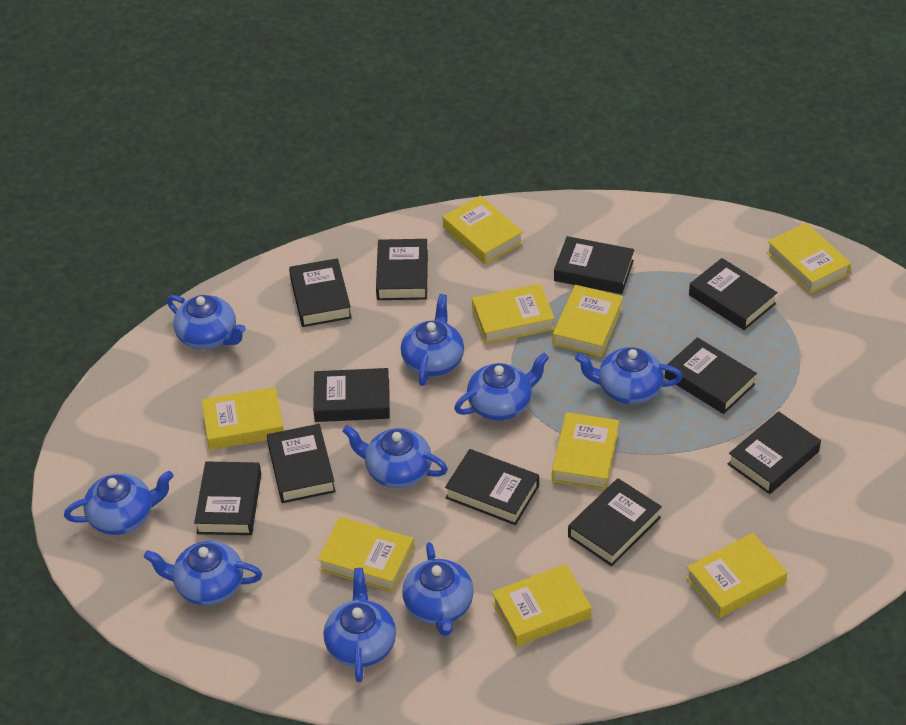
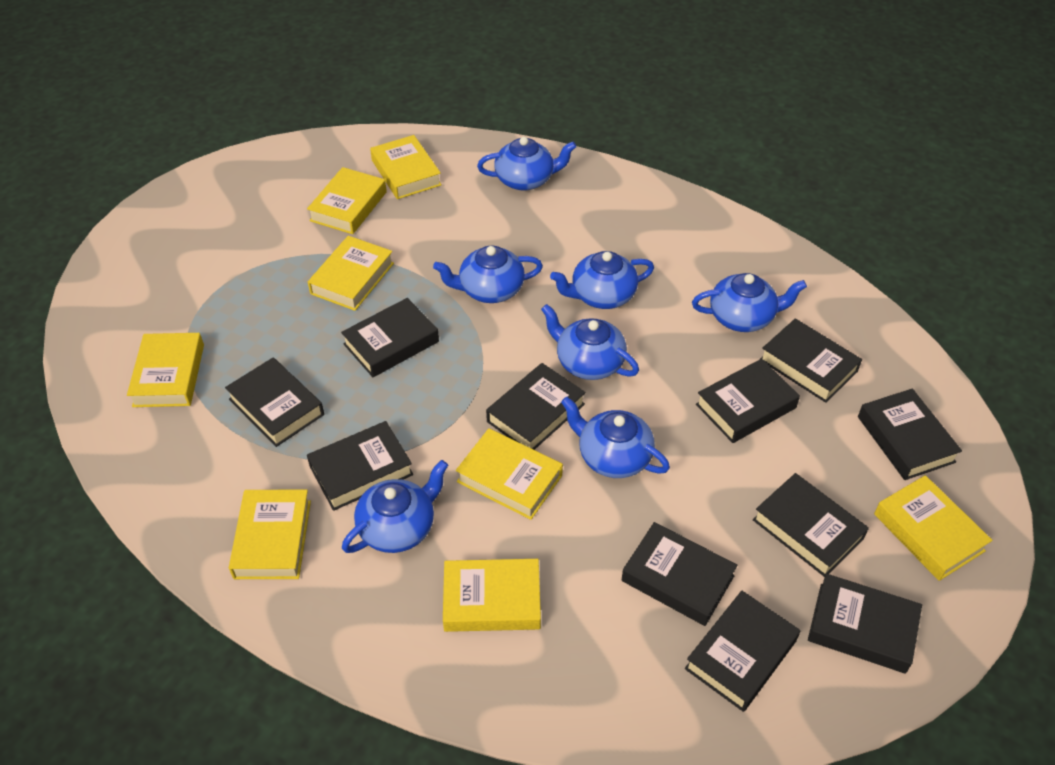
blue teapot: [64,471,174,535] [144,541,262,605] [167,295,246,350] [323,568,396,682] [342,425,448,488] [401,294,464,386] [402,542,474,636] [454,353,549,420] [575,347,683,404] = 9 -> [342,460,448,553] [433,246,543,303] [477,137,576,191] [541,304,639,380] [550,251,654,309] [561,397,670,478] [692,273,807,332] = 7
yellow book: [202,387,284,450] [318,517,414,592] [443,196,523,265] [472,284,555,344] [492,564,592,647] [552,412,619,490] [553,285,623,357] [686,533,788,618] [766,223,851,294] = 9 -> [127,333,204,407] [229,490,311,579] [307,167,387,234] [308,236,394,311] [370,135,442,199] [443,559,541,632] [456,428,563,520] [874,475,992,581] = 8

